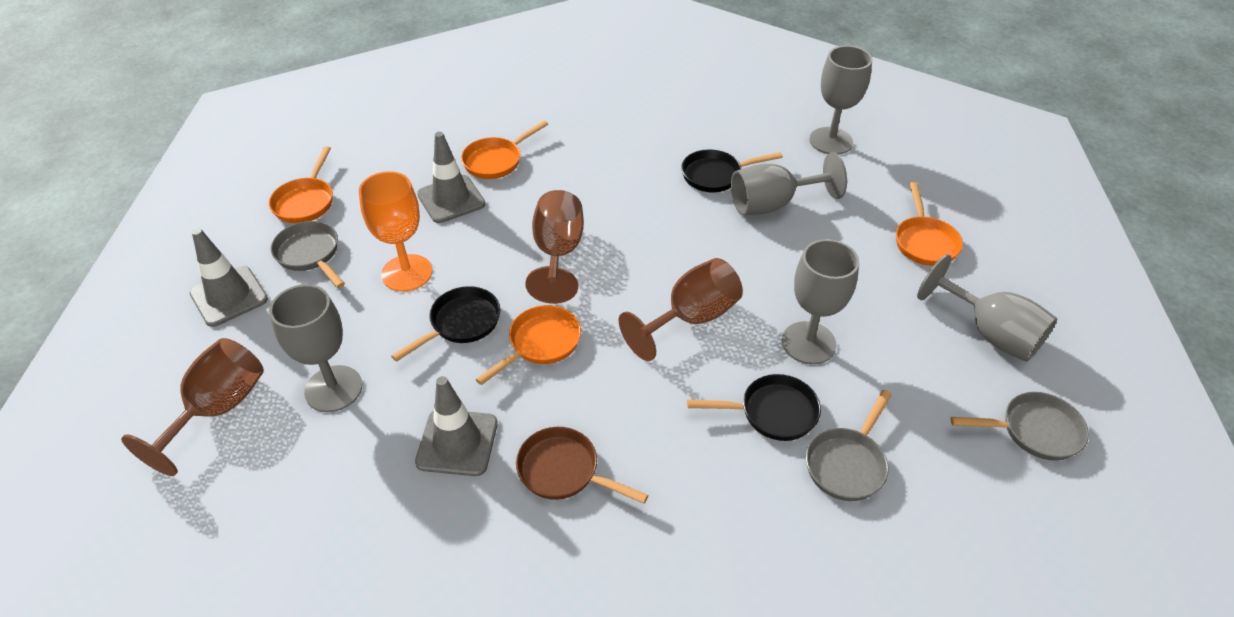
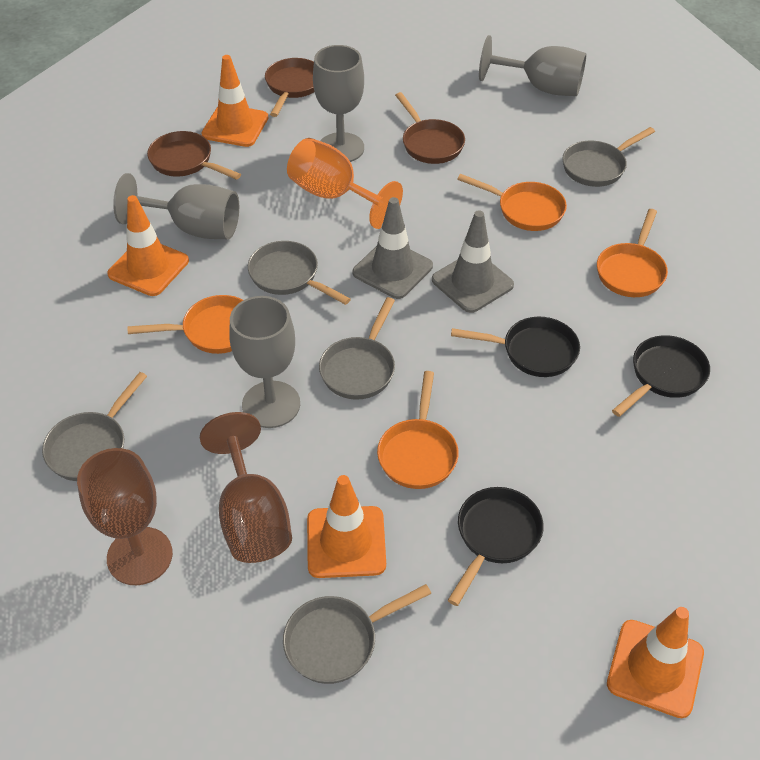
brown goblet: [121,338,264,476] [525,190,584,304] [619,258,743,361] = 3 -> [77,448,173,585] [200,412,292,563] = 2
brown pan: [516,427,648,504] = 1 -> [147,131,241,180] [265,58,315,117] [395,92,465,164] = 3
grey goblet: [269,284,363,412] [731,152,847,215] [782,239,859,364] [809,46,872,154] [917,254,1057,362] = 5 -> [113,173,239,239] [229,296,300,428] [313,45,364,162] [479,35,586,96] = 4
grey pan: [271,221,345,288] [806,390,892,501] [950,392,1089,461] = 3 -> [42,372,147,481] [248,241,351,305] [283,584,431,684] [319,297,395,400] [562,127,655,187] = 5
grey traffic cone: [189,228,268,327] [415,376,498,476] [417,132,485,223] = 3 -> [353,197,433,299] [432,210,514,313] = 2
orange traffic cone: none = 0 -> [107,195,189,296] [202,55,269,147] [307,475,386,578] [607,607,704,718] = 4

